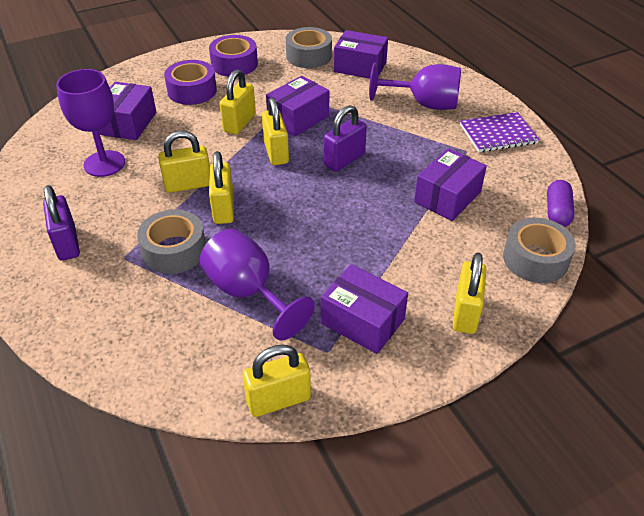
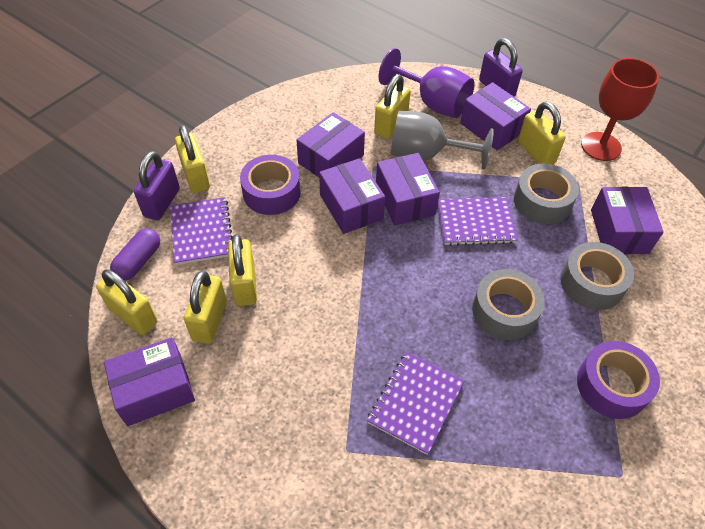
grey goblet: none = 0 -> [391,111,494,170] = 1
purple box: [99,82,156,140] [266,76,329,137] [321,264,408,354] [334,30,388,79] [414,148,487,221] = 5 -> [104,337,195,426] [296,112,365,177] [319,158,385,234] [376,153,440,225] [460,82,531,150] [591,187,664,254] = 6
purple goblet: [56,69,125,177] [200,228,315,341] [369,63,461,110] = 3 -> [379,48,475,118] = 1
purple notebook: [460,112,540,152] = 1 -> [170,197,233,265] [367,352,464,455] [438,197,518,246] = 3
red goblet: none = 0 -> [581,58,659,161] = 1

